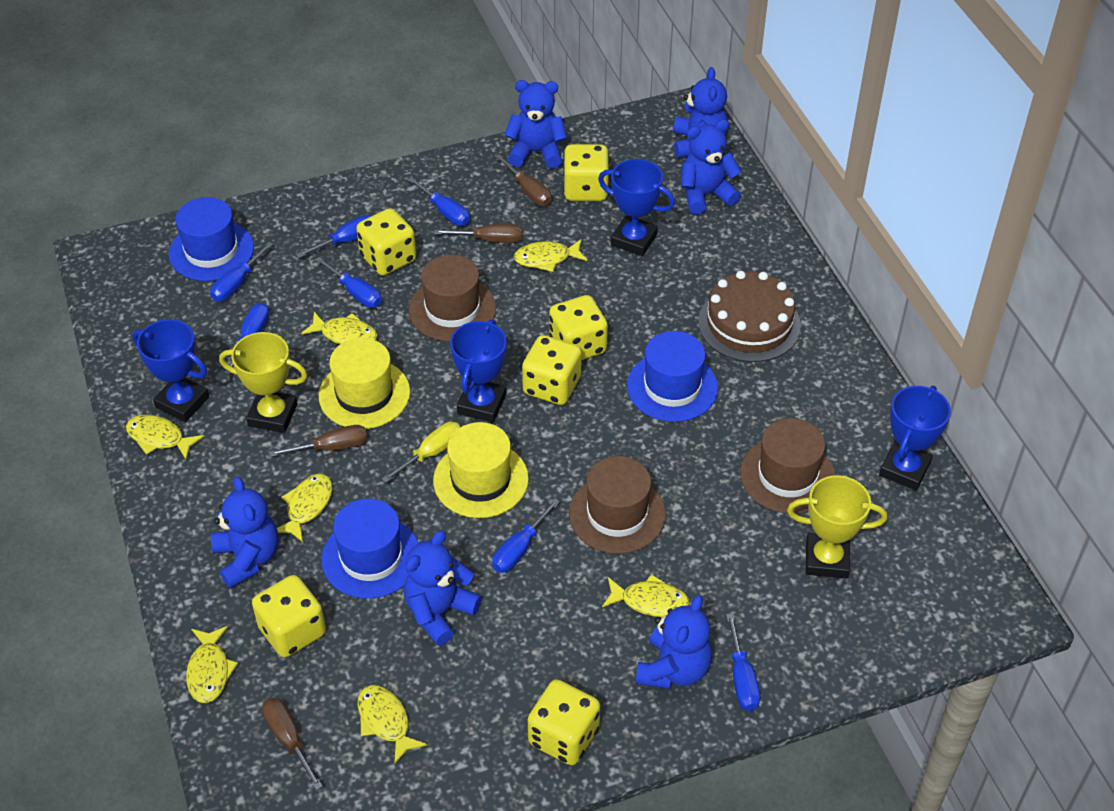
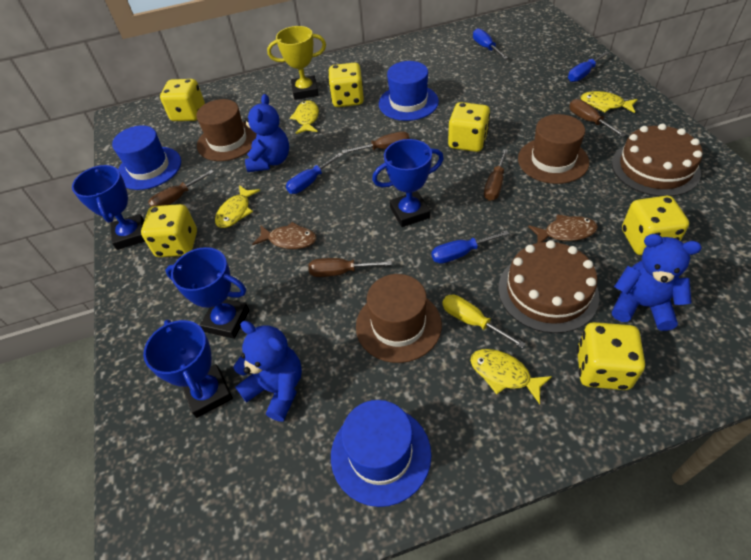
blue screwdriver: [210,242,273,301] [224,303,269,374] [296,215,371,258] [315,257,382,308] [407,177,470,226] [492,498,560,573] [726,613,760,711] = 7 -> [286,153,343,194] [432,230,509,264] [473,28,508,59] [568,51,610,82] = 4
blue teddy bear: [211,476,279,589] [404,531,482,646] [504,80,567,169] [636,595,712,689] [673,67,728,158] [681,119,741,214] = 6 -> [233,321,302,422] [243,94,289,172] [612,234,701,331] = 3
brown cake: [698,271,801,362] = 1 -> [498,240,600,333] [612,124,703,196] = 2
brown fish: none = 0 -> [252,222,316,249] [528,214,598,243] = 2
brown screwdriver: [262,698,323,790] [269,425,367,457] [434,224,522,243] [495,154,551,206] = 4 -> [148,170,214,207] [308,258,392,277] [342,131,409,154] [484,149,508,201] [569,99,626,137] = 5
yellow fish: [126,415,204,460] [186,626,238,703] [277,474,333,542] [301,312,378,344] [357,685,427,765] [514,239,587,272] [602,574,690,617] = 7 -> [215,185,260,228] [290,100,319,134] [470,349,552,404] [581,91,638,113] = 4
yellow hat: [319,338,410,429] [433,422,529,518] = 2 -> none = 0
yellow trophy: [219,332,308,433] [787,475,887,578] = 2 -> [267,26,326,100] = 1

